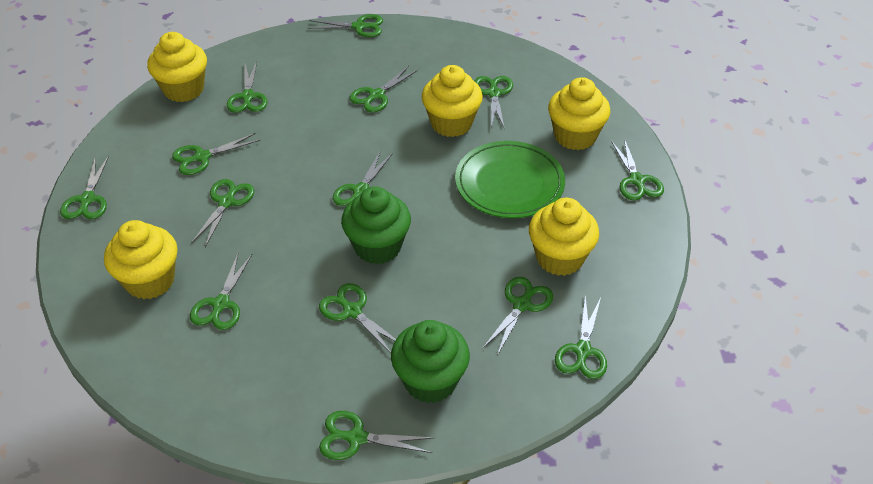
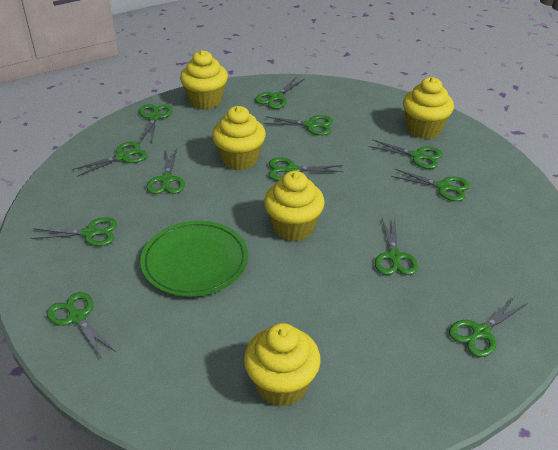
green cupcake: [341,186,411,264] [391,320,470,403] = 2 -> none = 0
green scissors: [60,156,109,219] [172,133,260,175] [190,254,252,330] [191,179,254,247] [227,61,268,113] [308,14,383,37] [319,283,396,353] [319,411,434,460] [333,150,393,206] [350,66,418,112] [475,76,513,129] [482,277,553,355] [555,295,607,379] [611,138,664,200] = 14 -> [31,217,117,246] [47,292,117,360] [73,142,148,177] [139,104,173,143] [146,149,185,194] [255,78,305,109] [264,115,333,135] [269,158,344,181] [369,140,443,169] [375,218,418,275] [391,169,470,201] [449,296,528,357] = 12

